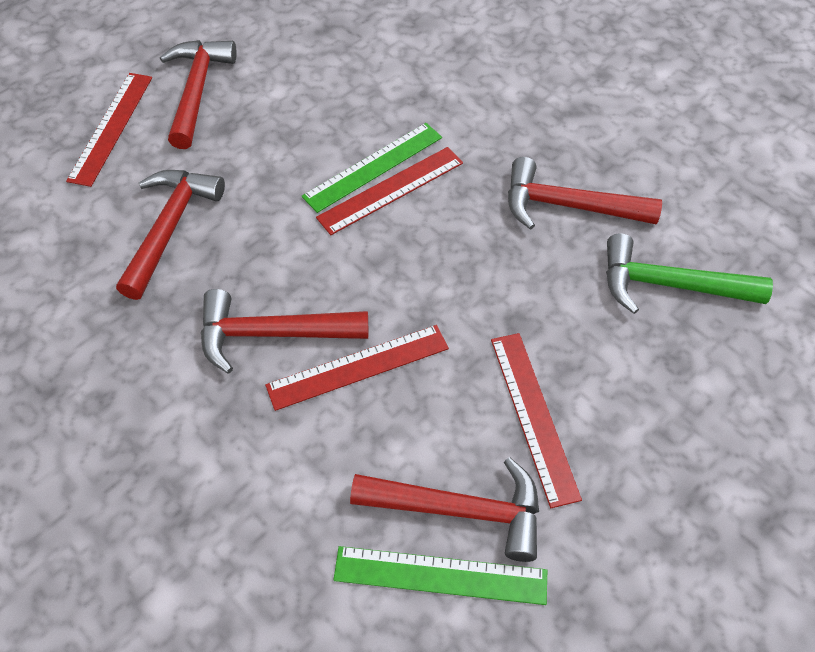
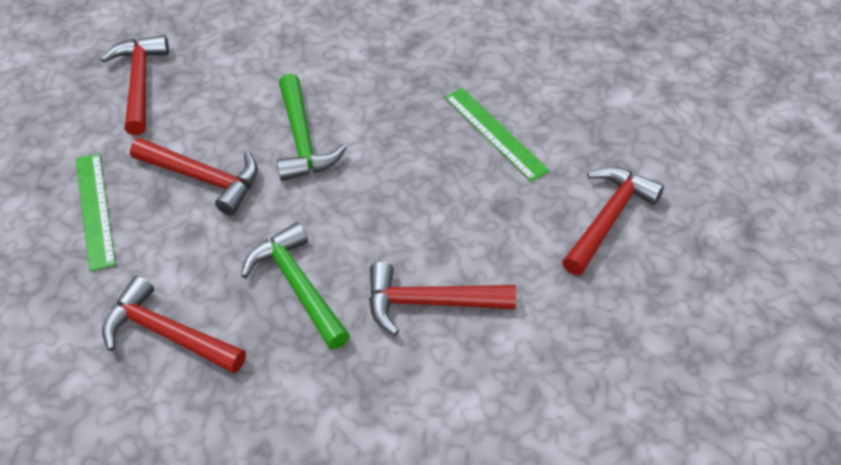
green hammer: [606,233,773,314] = 1 -> [241,222,350,349] [277,74,346,181] = 2
red ruler: [66,73,152,187] [265,325,449,411] [316,147,463,235] [491,333,582,508] = 4 -> none = 0

